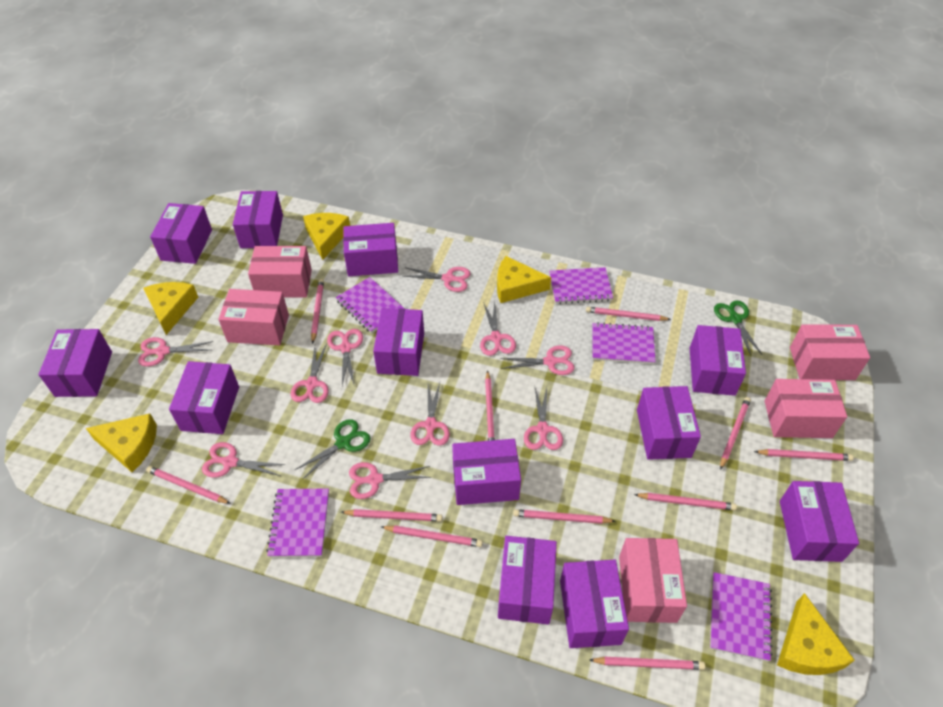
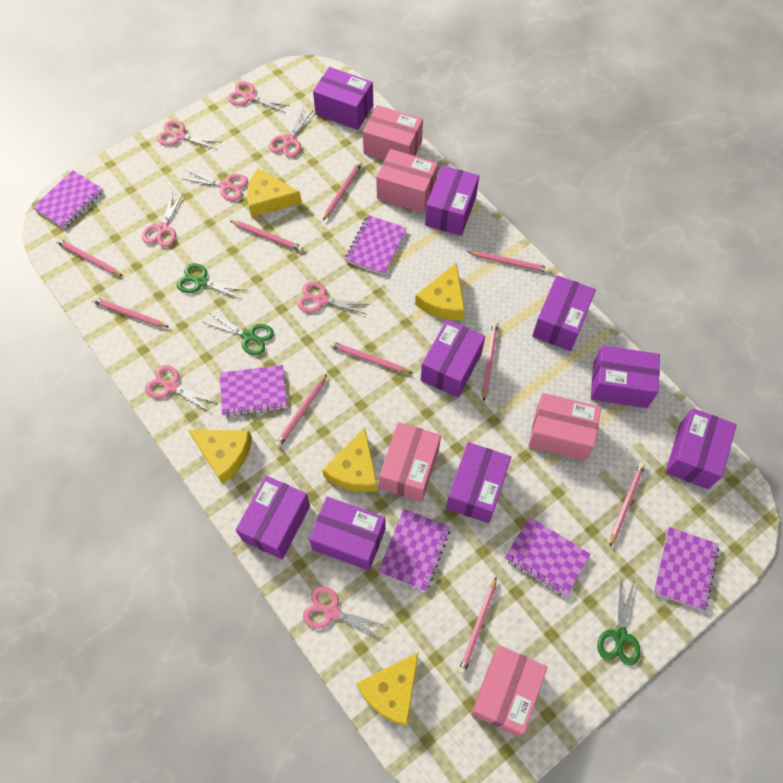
green scissors: [295,419,370,480] [714,300,762,355] = 2 -> [177,263,248,300] [203,312,274,356] [597,578,641,665] = 3
pink pencil: [146,466,231,504] [311,279,324,344] [341,509,442,522] [381,525,483,547] [485,370,495,441] [513,509,615,524] [586,307,671,321] [589,657,705,670] [634,493,737,510] [720,397,751,470] [754,449,854,461] = 11 -> [56,238,123,276] [92,297,169,327] [230,220,303,252] [275,374,327,448] [323,161,362,220] [330,341,413,374] [458,576,497,675] [467,251,550,273] [482,322,498,401] [610,462,645,546] = 10
pink scissors: [138,337,214,367] [202,442,285,478] [290,343,329,403] [327,329,363,387] [349,462,431,499] [403,267,471,292] [410,383,450,446] [480,301,516,356] [500,346,574,375] [524,388,563,450] = 10 -> [142,192,183,247] [145,365,218,412] [157,120,220,150] [183,170,248,201] [228,82,289,113] [269,108,313,157] [297,282,369,314] [303,586,388,639] = 8
purple box: [38,329,112,397] [150,203,212,264] [169,361,239,434] [233,191,283,248] [343,223,398,276] [373,308,424,376] [452,439,521,505] [498,536,557,625] [560,560,629,648] [637,386,701,460] [690,325,746,396] [780,481,859,562] = 12 -> [236,475,310,559] [309,496,386,571] [313,67,373,130] [421,319,485,398] [425,166,479,236] [446,442,511,523] [532,275,596,351] [591,345,660,408] [665,408,737,489] = 9
purple notebook: [266,488,329,558] [336,277,405,333] [549,267,613,304] [592,322,656,364] [710,572,773,661] = 5 -> [33,170,103,229] [220,365,287,417] [345,215,407,275] [378,509,450,592] [505,517,590,597] [653,527,719,611] = 6

